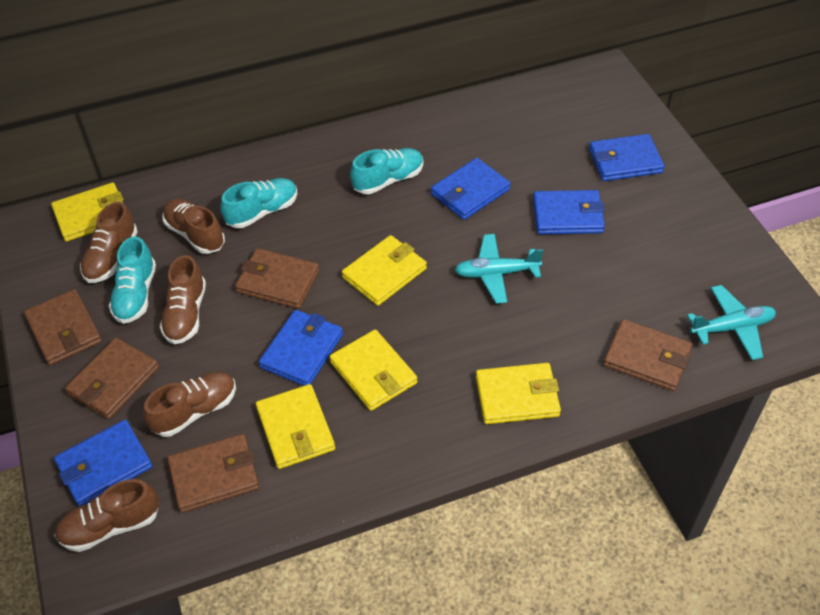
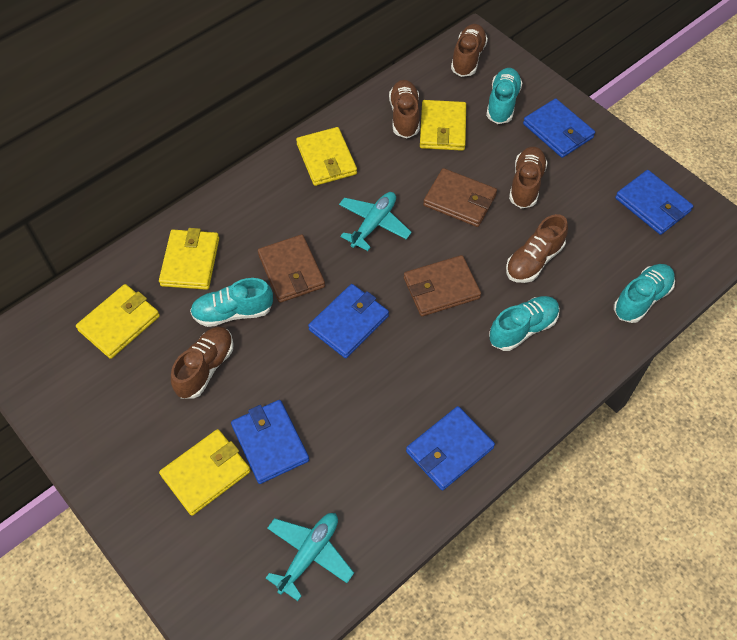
brown wallet: [24,289,102,365] [65,338,159,419] [167,434,259,513] [235,248,319,309] [603,319,692,391] = 5 -> [258,234,325,303] [404,255,481,316] [423,168,497,227] = 3
turquoise shoe: [109,236,156,324] [220,178,298,228] [350,148,424,194] = 3 -> [190,278,273,327] [486,68,522,124] [489,296,560,351] [614,264,675,323] = 4

